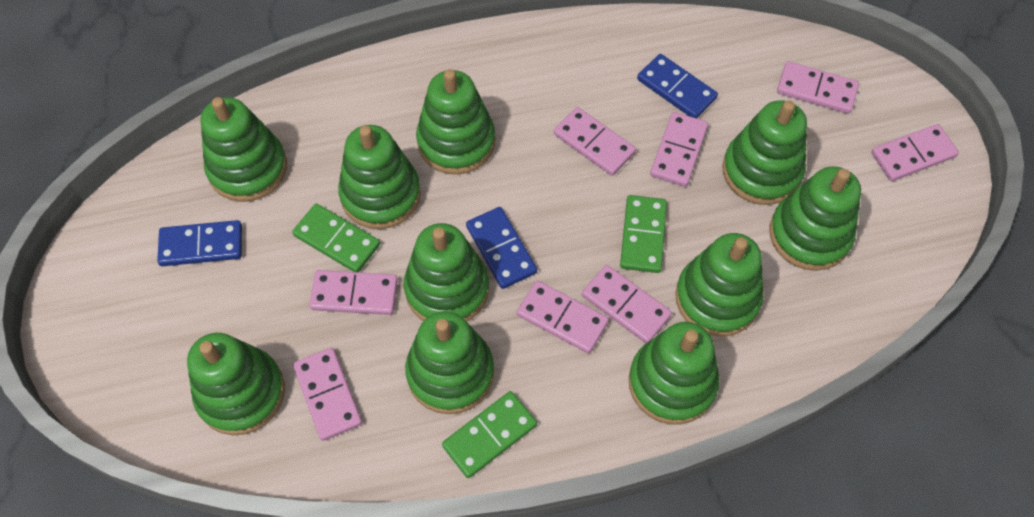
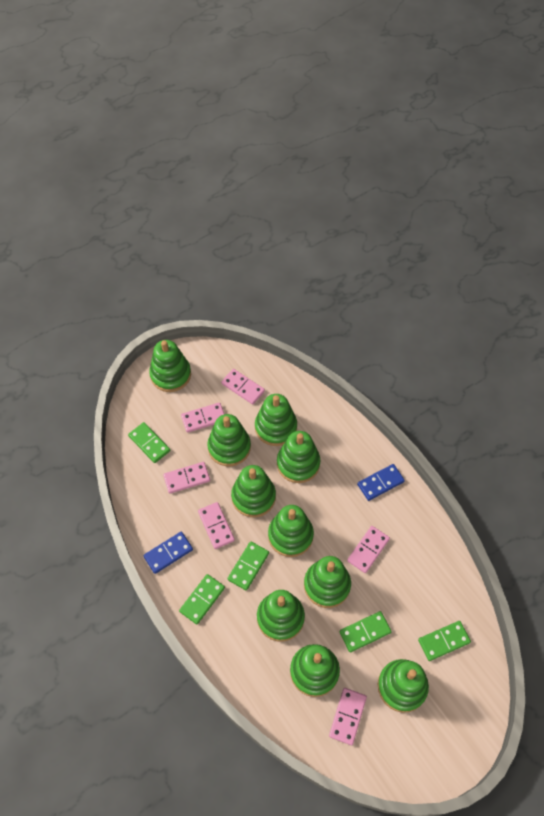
blue domino: [157,220,242,266] [466,207,537,289] [637,54,718,118] = 3 -> [143,532,193,574] [357,464,405,501] = 2
green domino: [292,204,380,272] [442,391,537,478] [620,195,667,273] = 3 -> [128,422,170,463] [179,574,225,624] [227,541,269,590] [339,611,392,652] [418,621,471,661] = 5
pink domino: [293,348,362,441] [309,270,398,315] [517,281,609,354] [554,107,636,176] [582,265,672,343] [650,112,708,187] [777,61,859,114] [871,124,959,181] = 8 -> [163,462,210,494] [181,402,224,433] [198,502,235,549] [221,369,265,405] [329,688,367,745] [347,526,390,573] = 6

